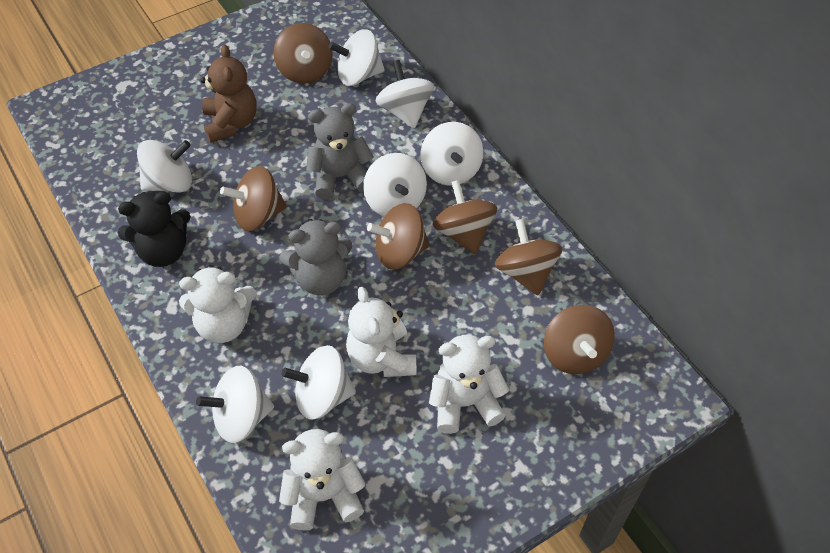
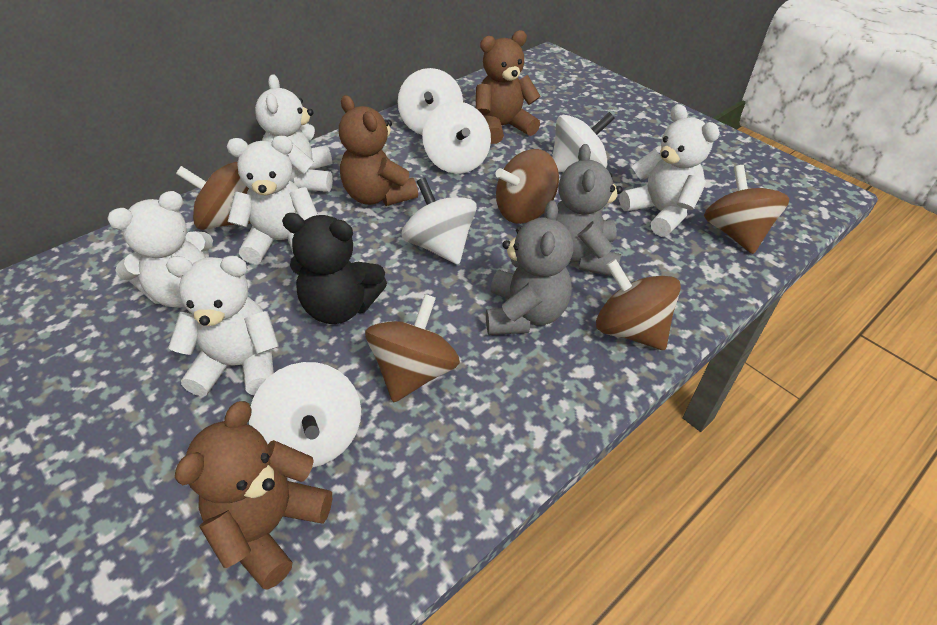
brown spinning top: [220,166,287,231] [273,23,333,84] [367,203,430,270] [432,180,497,254] [494,219,562,296] [544,305,615,374] = 6 -> [176,162,251,230] [365,294,460,402] [495,149,559,224] [596,259,681,350] [704,165,790,254] = 5
brown teddy bear: [201,45,257,143] = 1 -> [175,401,332,590] [339,95,418,206] [476,30,541,144] = 3
white spinning top: [137,140,192,193] [196,366,274,443] [281,345,356,420] [328,29,385,86] [363,153,427,216] [375,60,434,128] [421,122,484,186] = 7 -> [249,362,361,468] [398,68,463,135] [401,178,477,265] [422,101,491,174] [552,112,615,172] = 5
white teddy bear: [179,265,256,343] [279,429,366,531] [346,287,417,377] [429,335,509,434] = 4 -> [107,191,213,308] [166,256,279,397] [227,136,318,264] [255,74,333,192] [619,104,720,237] = 5

